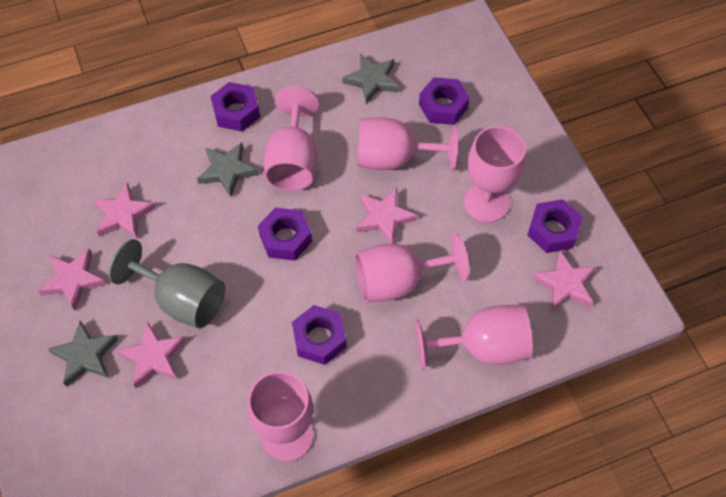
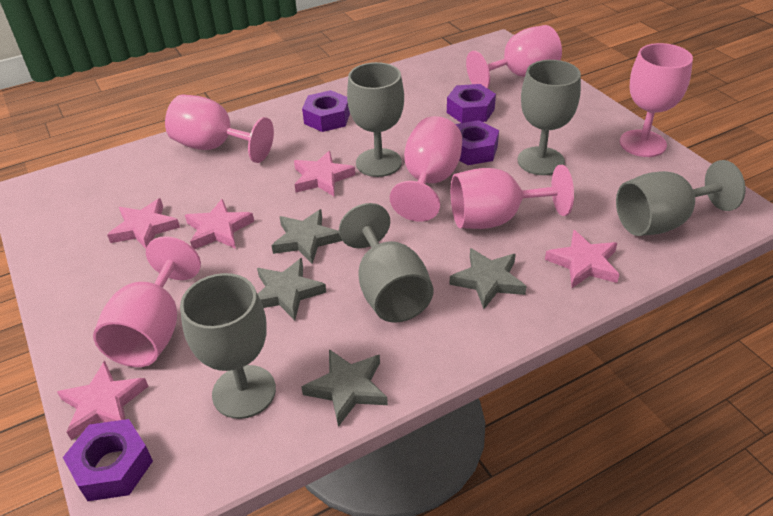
grey goblet: [109,239,225,328] = 1 -> [180,273,276,419] [339,203,433,323] [347,62,404,177] [518,60,581,175] [616,160,746,236] = 5
grey star: [48,321,118,387] [197,142,259,197] [342,54,399,104] = 3 -> [257,258,326,320] [271,209,342,264] [302,349,388,427] [449,248,527,309] = 4
purple nut: [210,82,260,131] [258,208,312,261] [292,305,347,365] [419,77,470,125] [527,199,583,253] = 5 -> [63,419,153,501] [302,90,350,132] [447,84,496,123] [456,120,499,165] = 4

